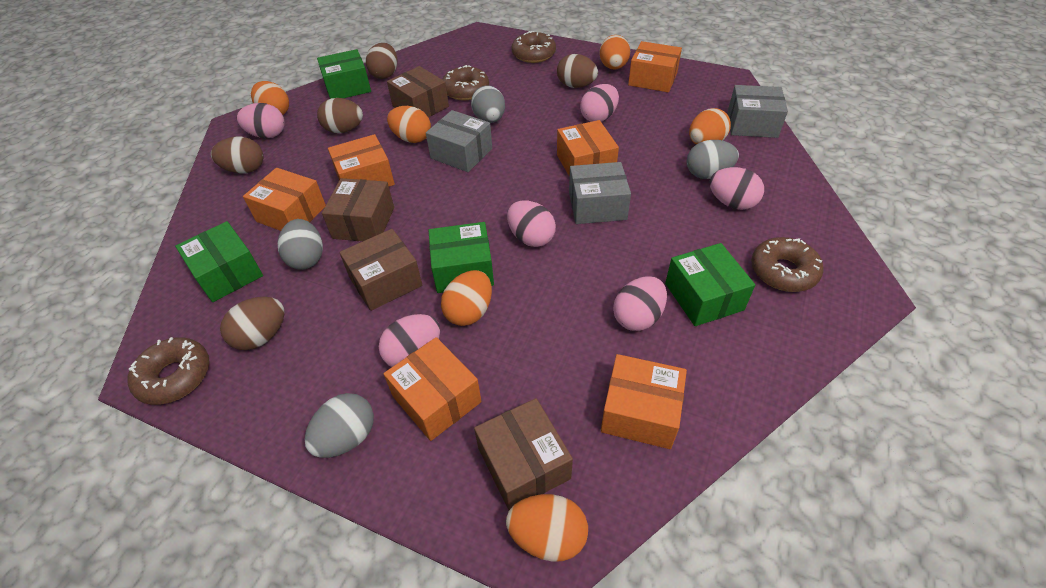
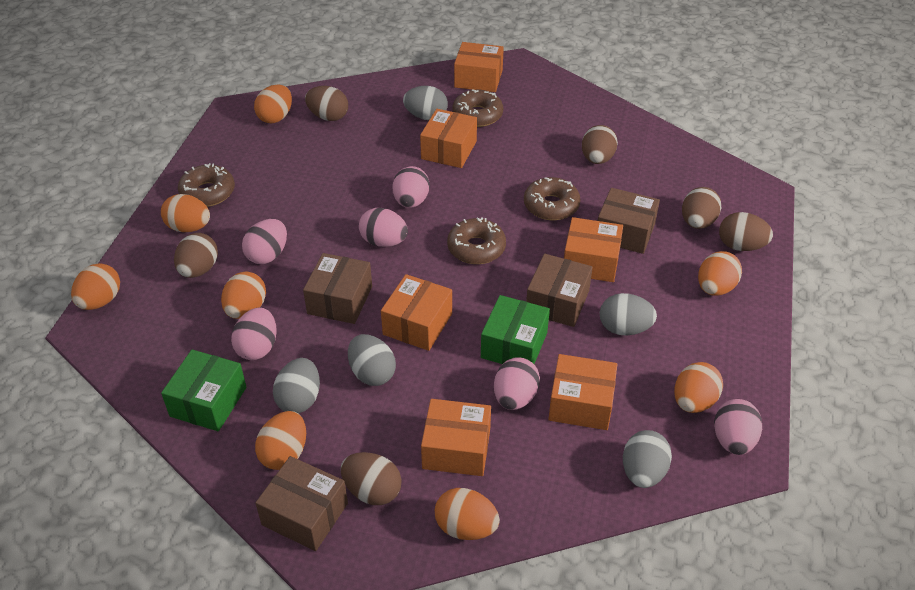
brown egg: [211,137,263,173] [220,297,285,350] [317,98,363,133] [366,43,397,79] [557,54,598,88] = 5 -> [174,233,218,278] [305,86,348,121] [341,452,402,505] [582,125,618,164] [682,187,721,229] [719,212,773,251] = 6
green box: [175,221,263,302] [317,49,371,99] [428,222,494,293] [665,243,755,326] = 4 -> [161,349,246,431] [481,295,550,364] = 2
grey box: [426,110,492,172] [569,162,631,224] [728,85,788,138] = 3 -> none = 0
grey egg: [278,219,323,270] [305,393,374,458] [471,85,505,123] [687,140,739,179] = 4 -> [273,358,320,413] [348,334,396,386] [403,86,448,120] [600,293,657,336] [623,430,672,488] = 5
orange egg: [251,81,289,115] [387,106,431,143] [441,270,492,326] [506,494,588,562] [599,35,630,70] [689,108,731,144] = 6 -> [71,263,120,310] [161,194,210,232] [221,271,266,319] [254,85,292,123] [255,411,306,470] [435,488,500,540] [674,362,723,413] [698,251,742,296] = 8

